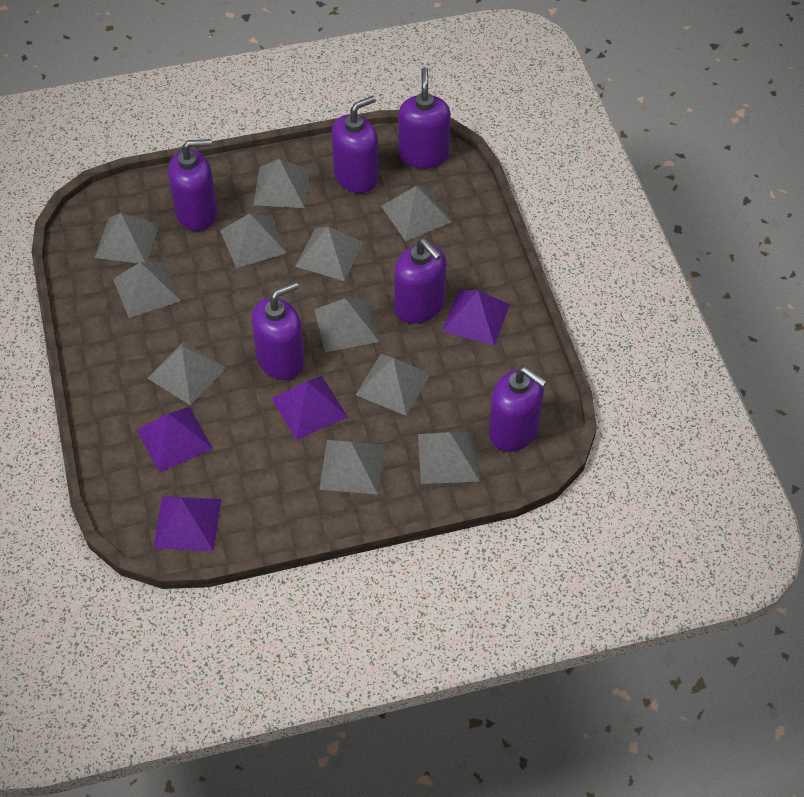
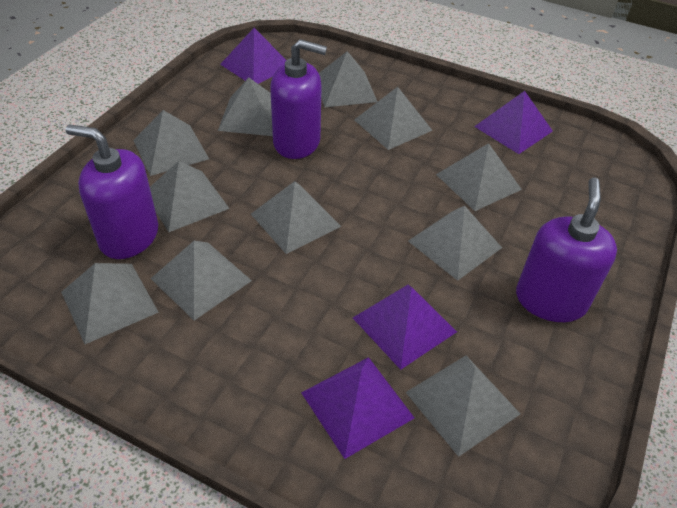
purple soap dispenser: [168,139,217,231] [251,282,305,380] [332,96,379,193] [394,239,446,324] [398,67,451,169] [489,367,547,452] = 6 -> [66,124,158,259] [270,39,327,159] [516,177,617,322] = 3

